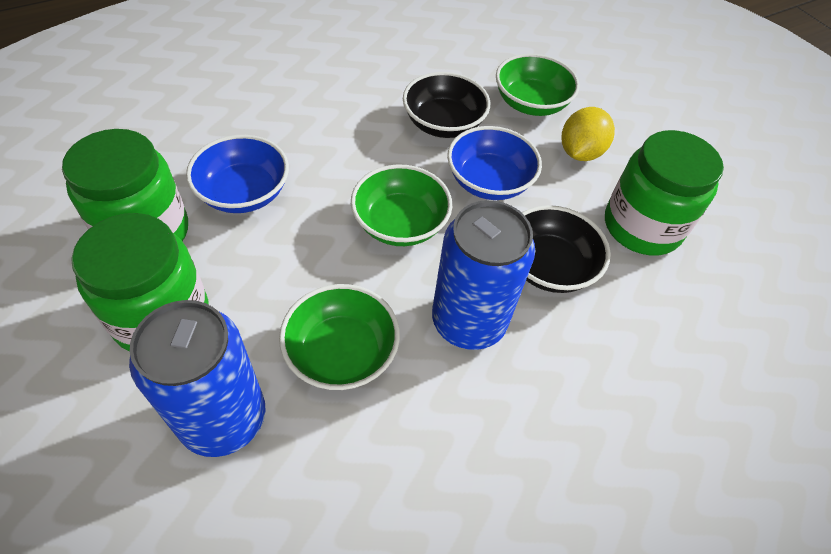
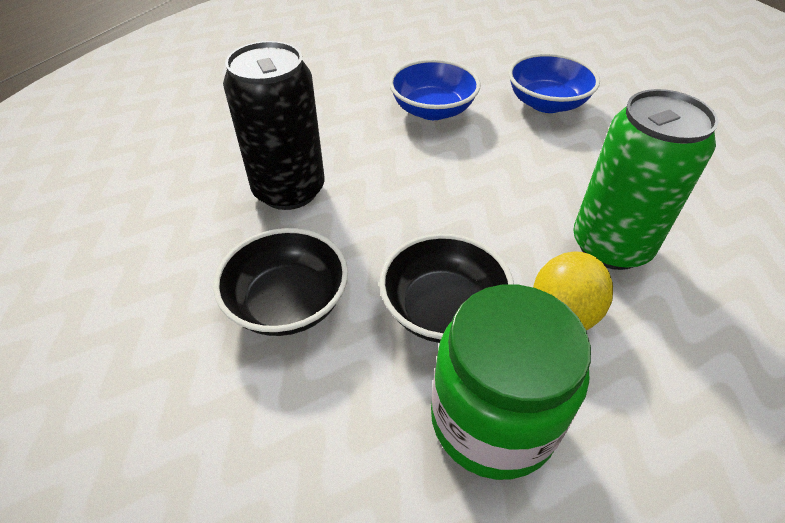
black can: none = 0 -> [223,41,324,210] = 1
blue can: [129,300,266,457] [432,200,535,350] = 2 -> none = 0
green bowl: [279,284,400,390] [351,164,452,246] [496,53,580,116] = 3 -> none = 0
green can: none = 0 -> [573,89,719,270] = 1
green jar: [62,129,188,241] [71,213,209,352] [605,130,724,255] = 3 -> [431,285,591,480] = 1

